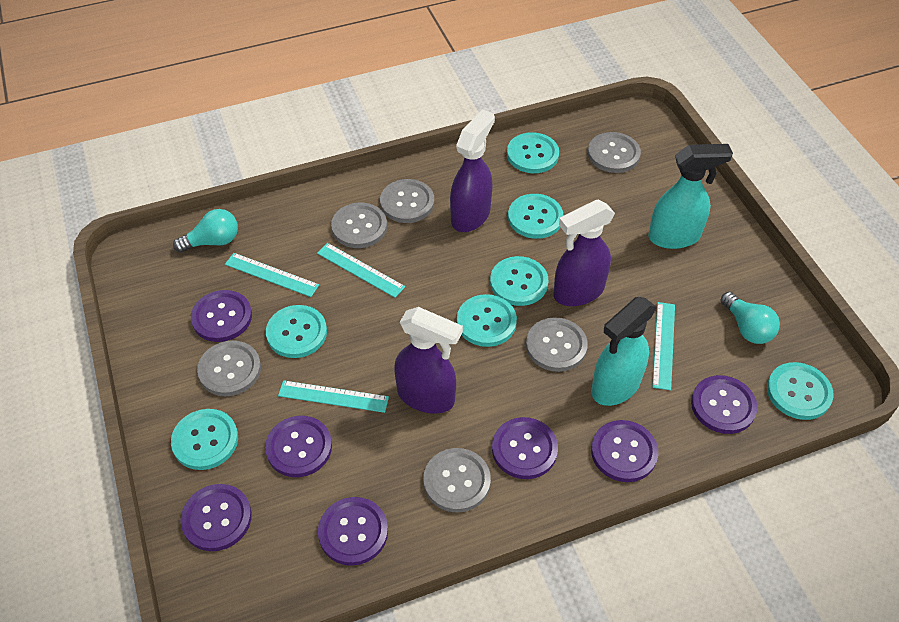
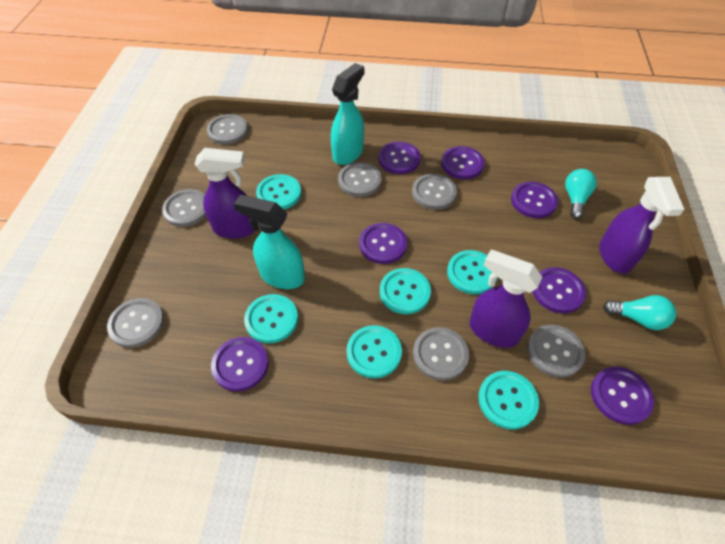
grey button: [197,340,261,396] [331,203,387,248] [380,179,434,223] [423,448,491,512] [526,317,588,372] [588,132,641,173] = 6 -> [107,298,164,348] [162,189,206,227] [207,114,248,144] [338,162,382,197] [412,174,457,210] [413,327,469,381] [527,325,585,378] = 7
turquoise button: [171,409,238,470] [266,305,327,358] [457,294,517,347] [490,256,548,306] [507,132,559,173] [508,194,563,239] [767,362,834,420] = 7 -> [244,294,298,343] [256,174,301,209] [347,325,402,378] [380,268,431,314] [447,250,497,294] [478,371,539,429] = 6
turquoise ruler: [225,253,319,297] [278,380,389,413] [317,243,405,298] [652,302,675,390] = 4 -> none = 0

